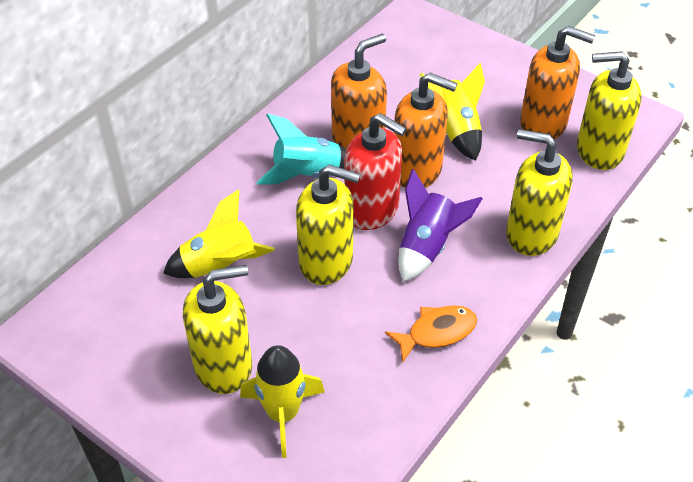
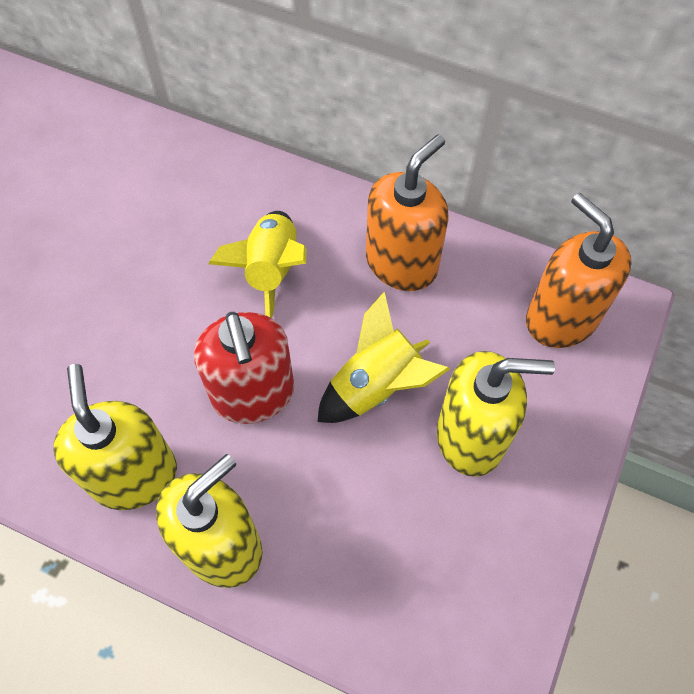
orange fish: [385,305,477,362] = 1 -> none = 0
orange soap dispenser: [331,34,387,149] [394,73,457,188] [520,26,595,139] = 3 -> [366,134,449,291] [526,193,632,348] = 2
purple rocket: [399,169,483,282] = 1 -> none = 0
turquoise rocket: [257,113,346,184] = 1 -> none = 0
yellow rocket: [163,189,275,278] [240,345,325,458] [419,63,485,161] = 3 -> [209,211,307,318] [317,292,450,423] = 2
yellow soap dispenser: [183,265,252,394] [296,164,360,285] [506,129,573,256] [577,51,642,170] = 4 -> [53,364,177,510] [156,454,263,588] [437,351,555,477] = 3

